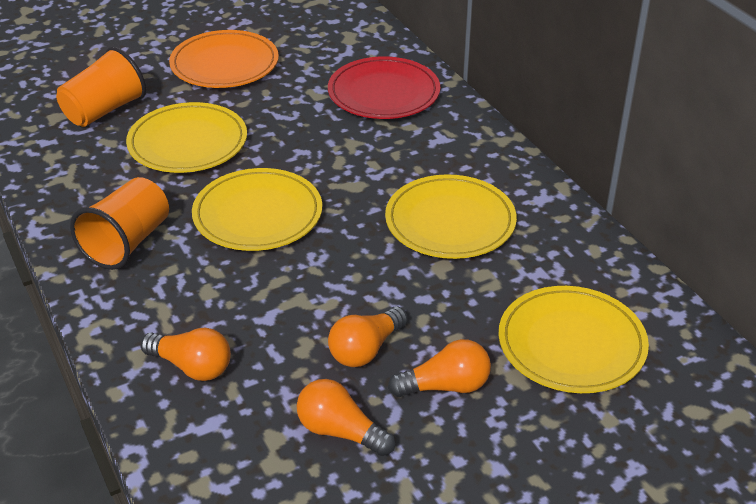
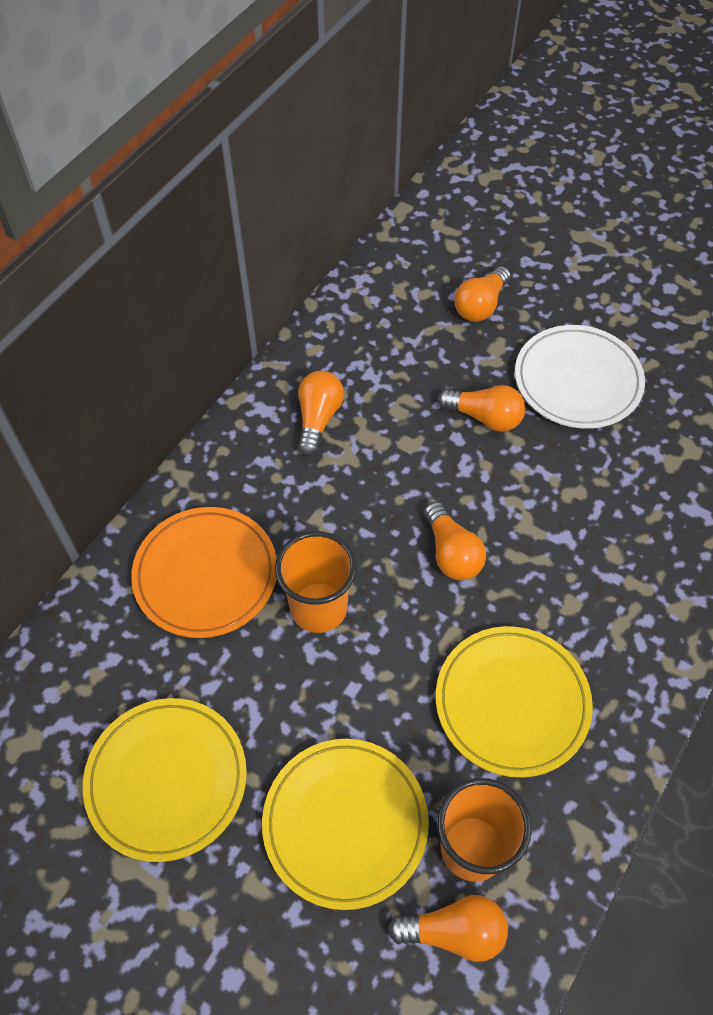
orange light bulb: [141,328,231,381] [297,379,395,456] [328,306,407,367] [388,339,491,397] = 4 -> [298,371,344,456] [388,895,508,962] [424,502,486,580] [438,385,526,432] [454,266,511,322] = 5
red plate: [328,56,440,119] = 1 -> none = 0
white plate: none = 0 -> [515,325,645,429] = 1
yellow plate: [126,102,247,173] [192,168,322,251] [385,174,517,259] [499,286,649,393] = 4 -> [83,698,247,862] [262,739,429,910] [436,626,593,778] = 3

